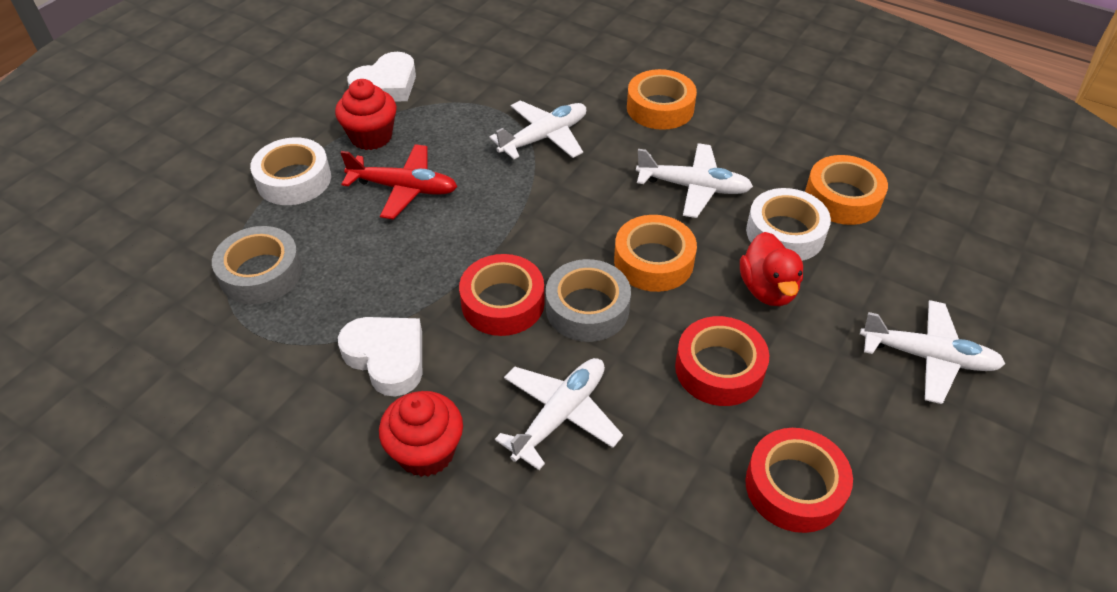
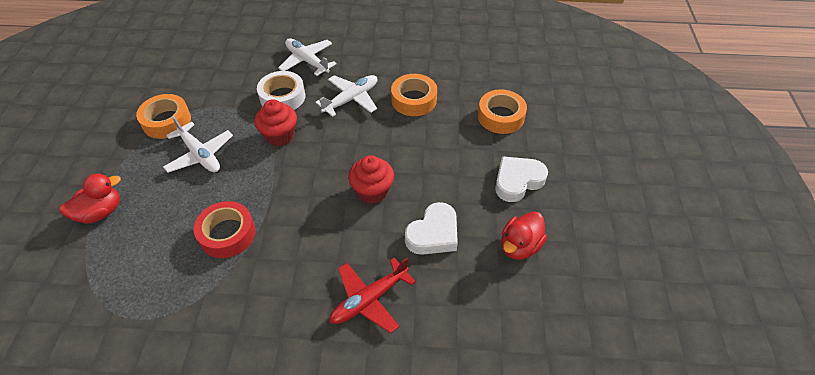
grey tape: [212,226,302,304] [546,259,631,342] = 2 -> none = 0
red duck: [740,232,803,306] = 1 -> [60,173,121,224] [501,211,547,260] = 2
red tape: [459,254,545,336] [675,316,769,406] [745,428,853,533] = 3 -> [194,201,255,258] = 1
white plane: [489,100,586,159] [495,358,623,470] [636,143,753,218] [860,300,1005,404] = 4 -> [163,116,233,173] [278,38,337,76] [315,75,377,117] = 3
white tape: [250,138,331,205] [746,188,831,261] = 2 -> [257,71,305,110] = 1

